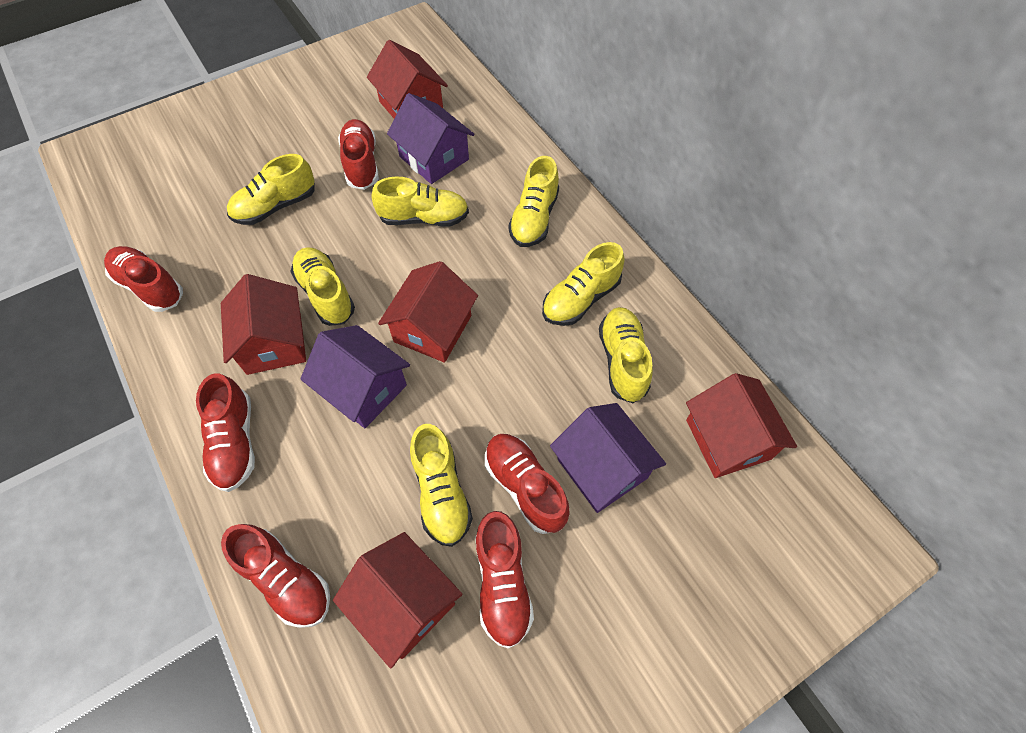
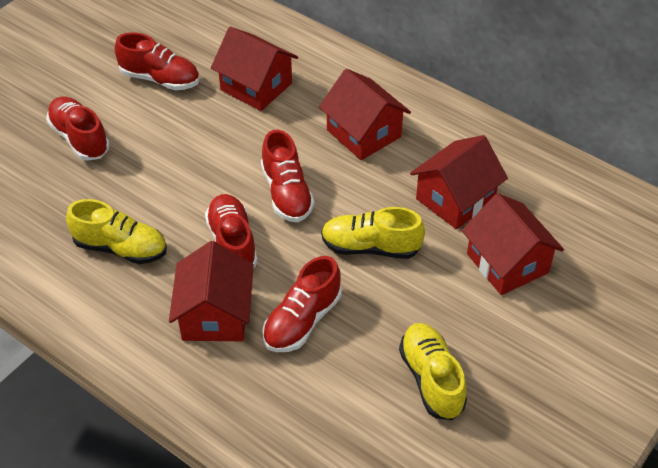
purple house: [300,325,410,428] [387,93,474,184] [550,403,666,513] = 3 -> none = 0
red shoe: [104,246,183,312] [196,373,255,492] [221,524,330,628] [338,119,379,190] [476,511,534,649] [485,434,570,534] = 6 -> [46,97,110,161] [114,32,200,90] [205,194,258,269] [261,130,314,222] [262,256,341,352] = 5
yellow shoe: [227,154,315,225] [290,247,355,326] [372,176,469,227] [410,424,473,547] [508,156,559,247] [542,242,625,326] [599,307,653,403] = 7 -> [66,199,167,264] [321,207,425,259] [399,323,467,420] = 3

